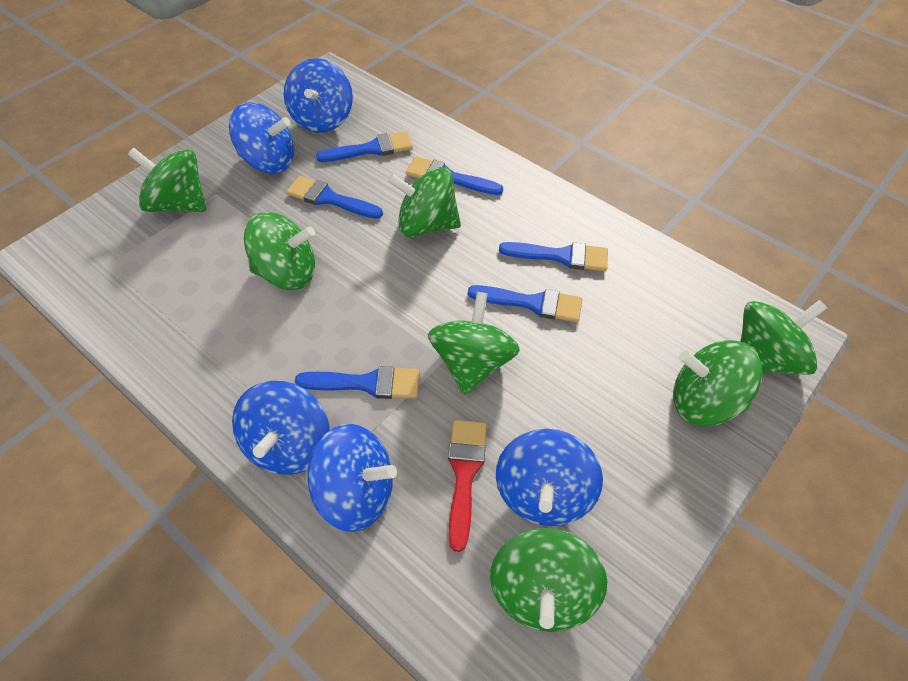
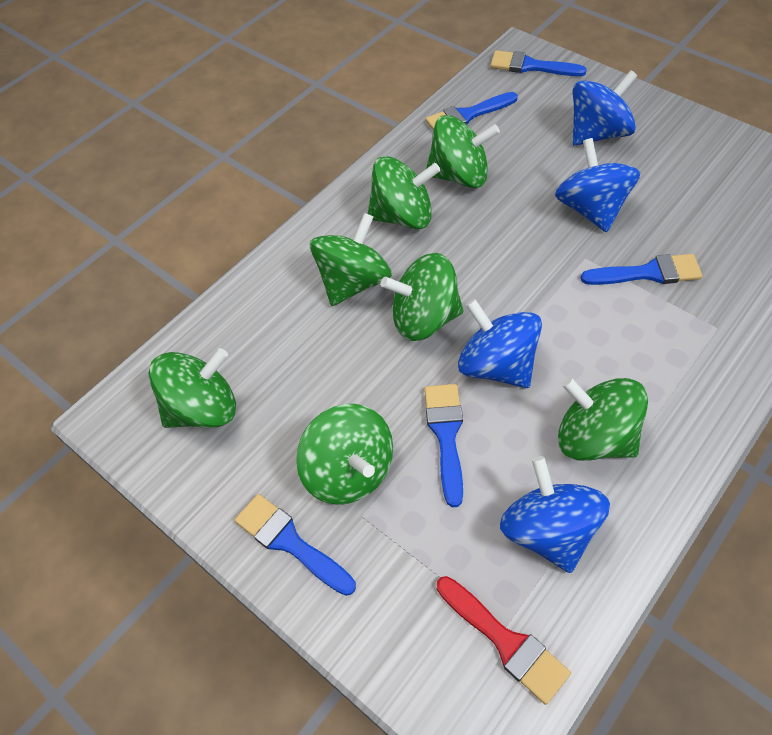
blue brush: [286,176,383,219] [295,366,420,399] [316,131,413,162] [406,156,503,195] [468,285,582,322] [499,242,608,271] = 6 -> [235,494,356,596] [424,384,463,507] [426,92,518,130] [490,50,587,76] [581,254,702,285] = 5
blue spinning top: [229,102,294,174] [232,381,330,475] [284,58,353,133] [307,424,397,532] [496,429,603,526] = 5 -> [458,299,542,388] [500,456,610,573] [555,138,640,232] [573,70,637,146] = 4

